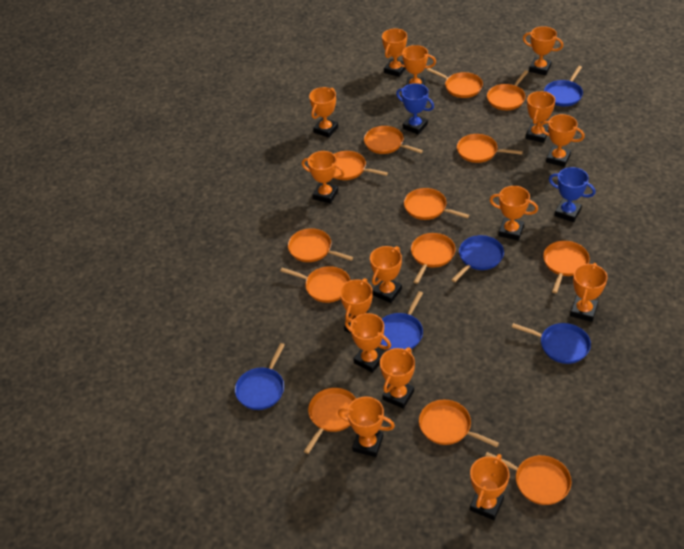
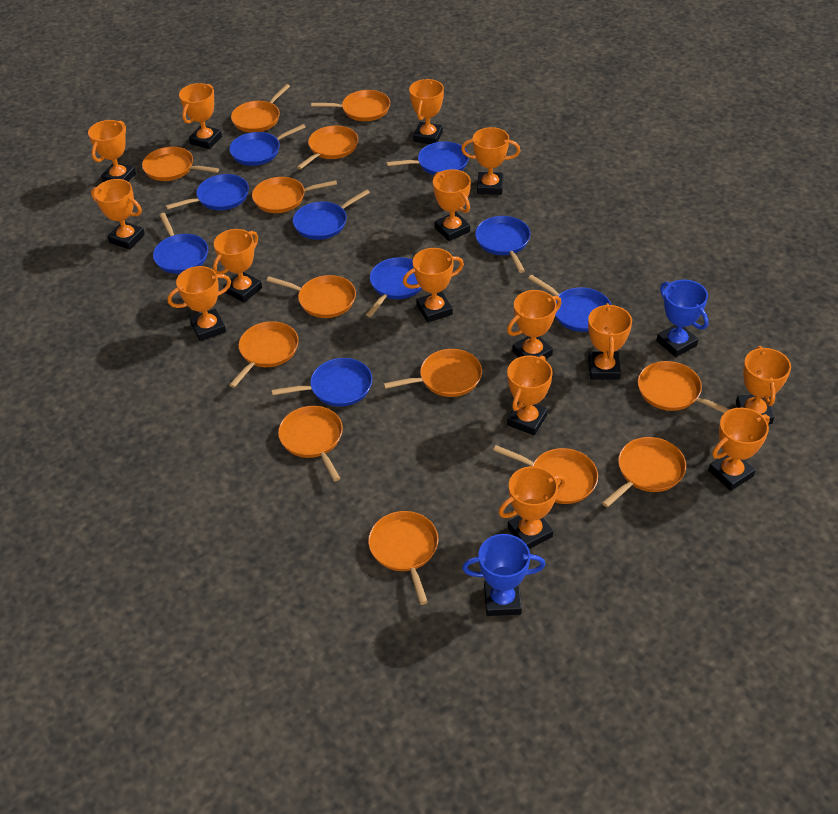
blue pan: [235,343,285,410] [380,291,423,350] [452,235,504,282] [512,323,591,364] [544,66,583,106] = 5 -> [153,213,208,274] [166,174,249,210] [229,124,306,166] [271,358,372,407] [293,189,370,240] [366,257,422,317] [386,142,469,175] [475,216,531,273] [528,275,611,332] = 9

